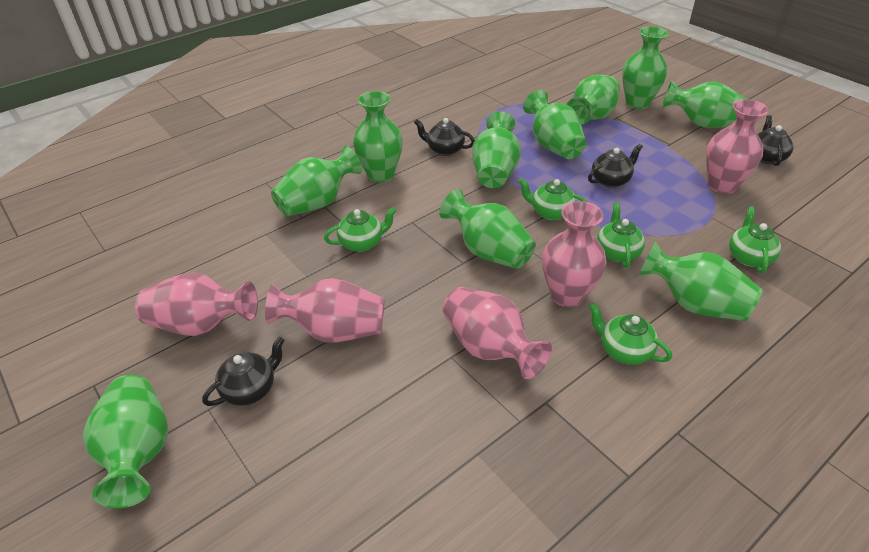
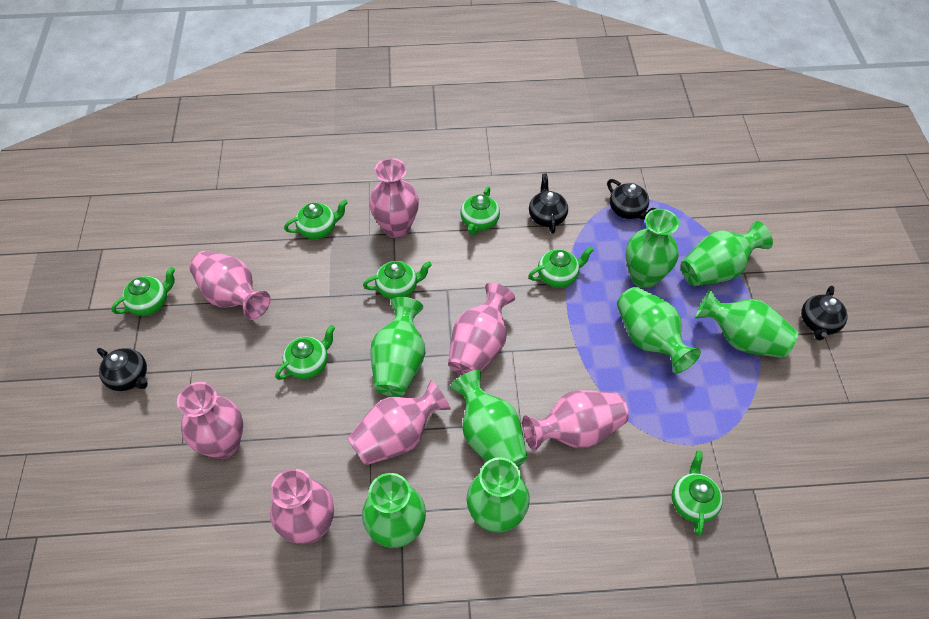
green teapot: [324,207,397,252] [518,178,587,221] [589,303,672,365] [597,202,645,268] [729,206,781,273] = 5 -> [111,267,175,316] [275,325,335,380] [284,200,348,239] [363,261,432,299] [460,187,500,235] [528,247,594,288] [672,450,723,536] = 7
green vase: [83,375,168,508] [271,146,362,216] [353,91,403,183] [439,189,536,269] [472,112,521,188] [523,90,586,159] [567,75,620,125] [622,26,668,109] [638,241,762,321] [662,80,746,128] = 10 -> [362,473,426,548] [370,297,425,397] [450,370,528,467] [467,457,530,533] [617,287,701,373] [626,209,679,288] [681,221,773,286] [695,289,798,358] = 8
pink vase: [135,272,258,336] [265,278,385,343] [443,287,552,379] [542,201,606,307] [706,99,769,194] = 5 -> [177,382,243,459] [189,251,271,320] [270,469,334,544] [347,380,451,466] [369,158,419,238] [448,283,515,375] [522,390,629,451] = 7

